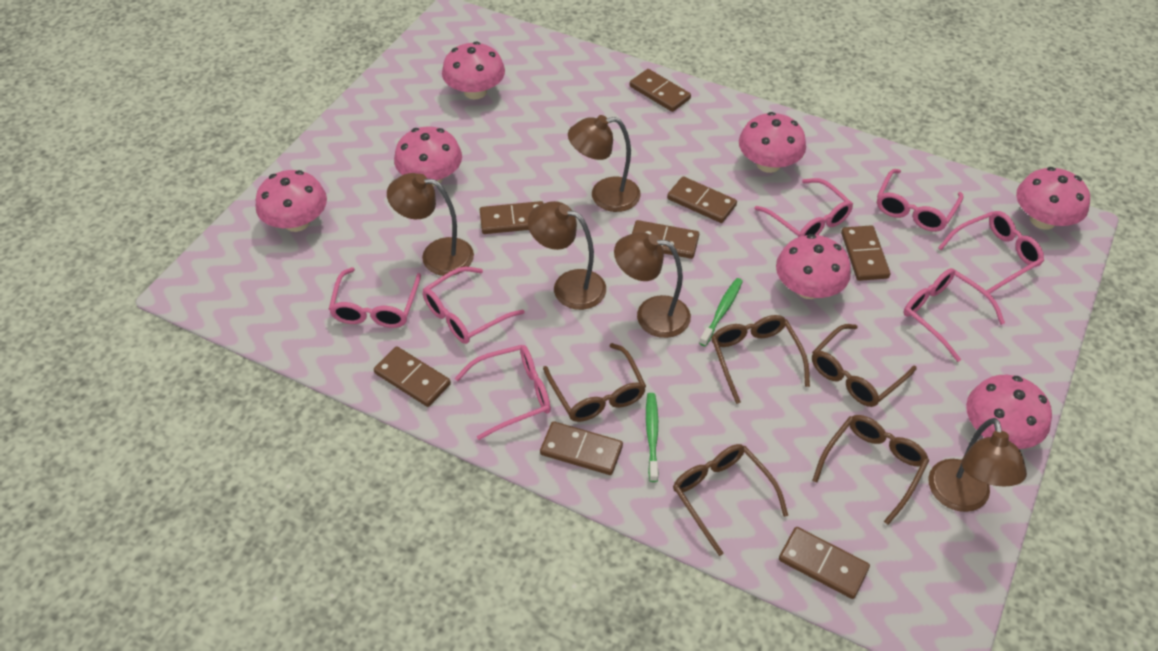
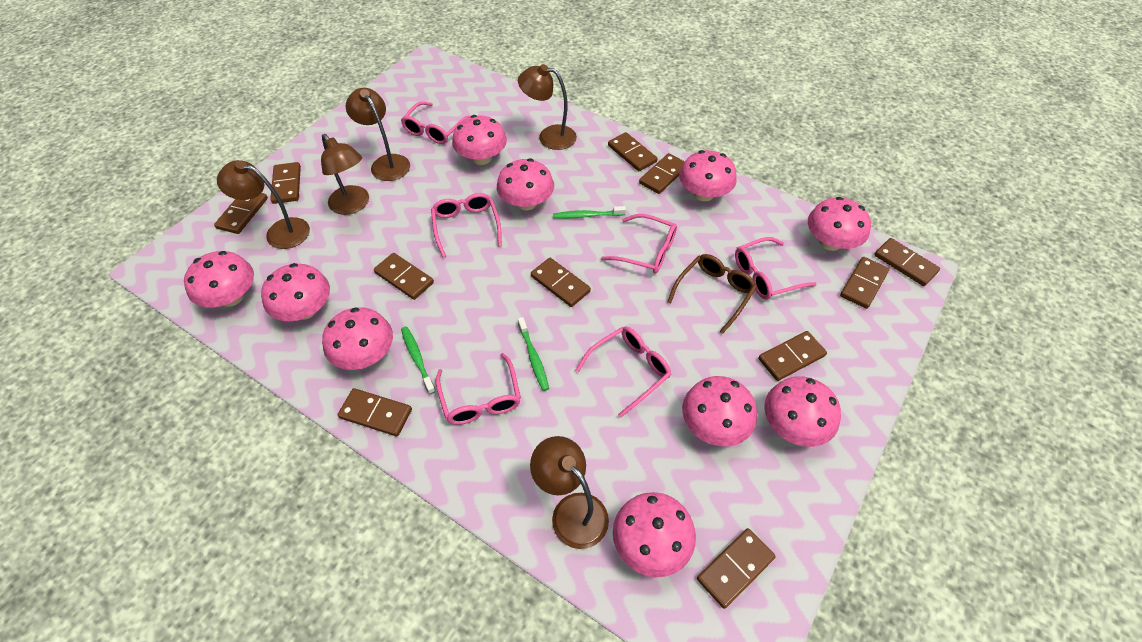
brown domino: [374,347,451,407] [480,201,544,234] [540,421,623,475] [630,69,691,112] [632,220,699,259] [667,176,737,223] [779,527,870,599] [841,225,890,281] = 8 -> [214,193,268,234] [270,162,301,204] [338,388,412,436] [374,253,434,300] [531,258,591,307] [608,132,657,171] [639,153,685,194] [697,528,776,609] [758,331,827,381] [840,257,889,309] [874,238,940,286] = 11
brown glasses: [543,343,646,422] [673,444,788,556] [711,315,810,404] [812,324,917,407] [812,415,929,525] = 5 -> [667,254,757,334] = 1
green toothbrush: [646,393,659,482] [699,278,743,347] = 2 -> [401,326,436,394] [518,317,549,391] [553,206,626,219] = 3
pink glasses: [329,267,421,328] [423,267,524,344] [455,345,551,440] [754,178,853,237] [877,169,964,232] [904,268,1005,362] [938,211,1044,294] = 7 -> [401,101,471,144] [431,193,502,258] [436,353,521,425] [576,326,672,418] [601,214,677,274] [735,237,817,300] = 6
pink mushroom: [256,170,327,232] [394,126,462,186] [442,41,505,100] [739,112,806,173] [776,234,851,299] [966,375,1052,449] [1016,167,1090,229] = 7 -> [184,251,254,308] [261,263,330,321] [322,307,393,370] [452,115,507,165] [497,159,554,210] [613,492,696,577] [679,150,737,201] [682,376,757,447] [764,376,841,447] [808,197,871,251] = 10

